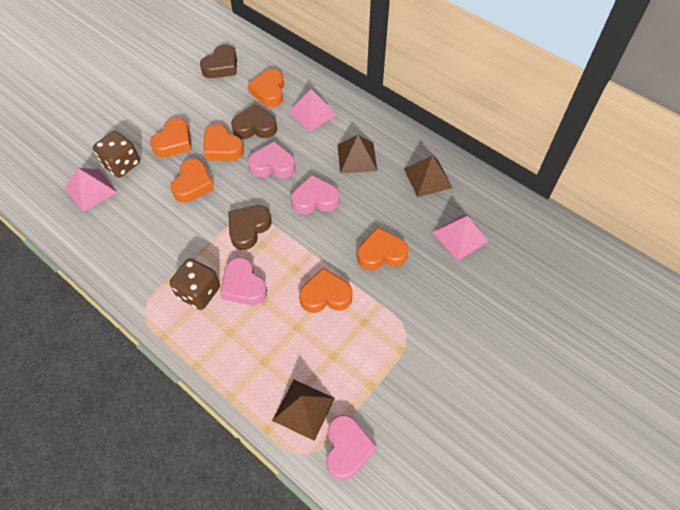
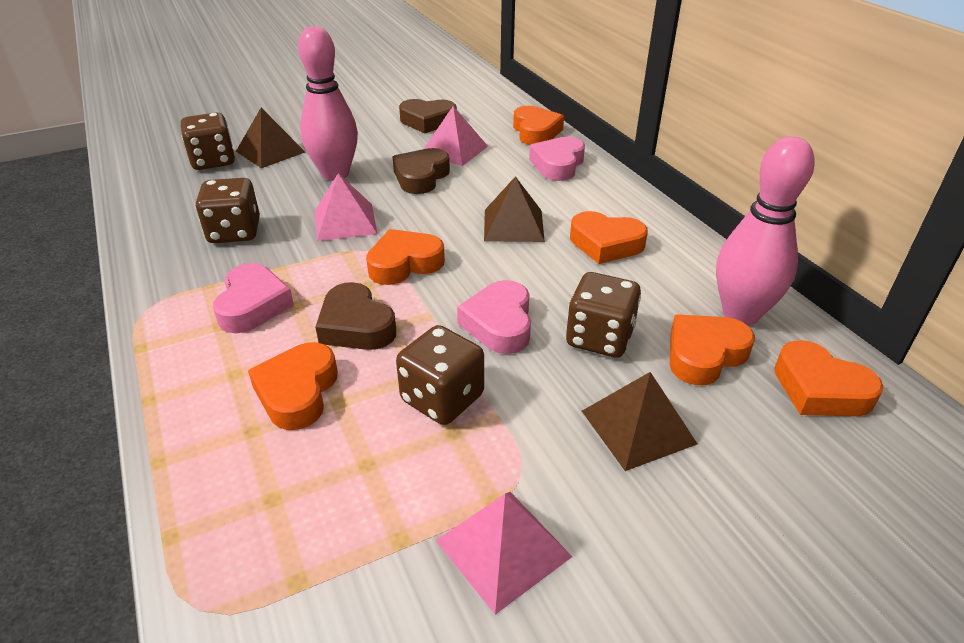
brown dice: [93,131,140,178] [170,258,220,310] = 2 -> [181,113,235,170] [195,178,260,243] [396,325,484,425] [566,272,641,358] = 4
pink bowling pin: none = 0 -> [298,26,358,181] [716,136,815,326] = 2
pink heart: [220,257,267,305] [248,141,295,178] [291,175,339,214] [326,415,377,480] = 4 -> [213,263,294,333] [457,280,531,354] [529,137,585,181] = 3

